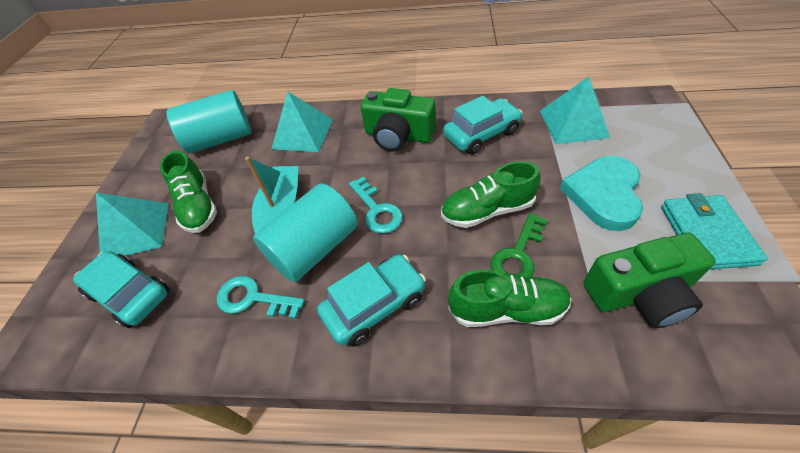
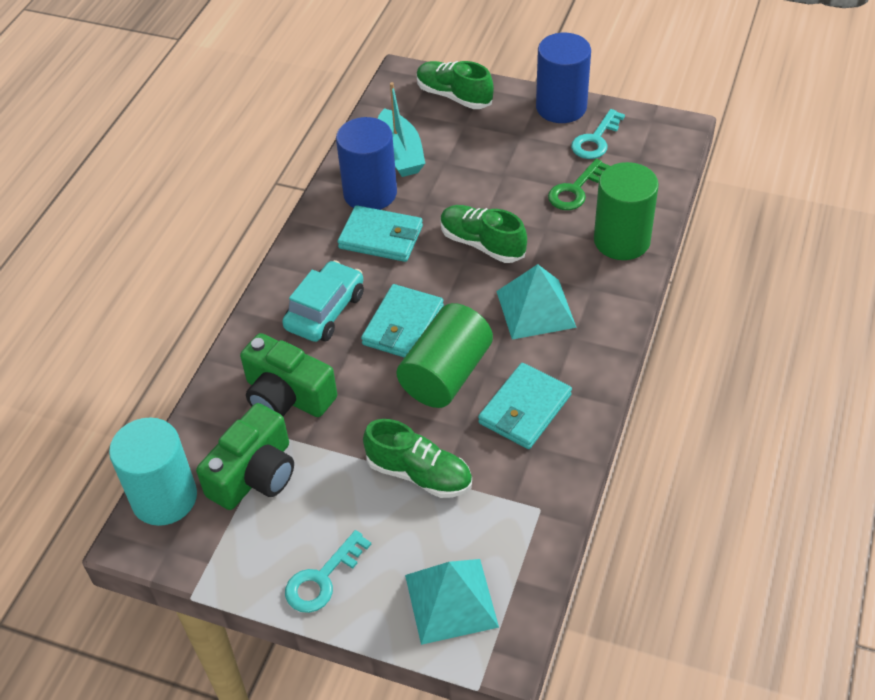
blue cylinder: none = 0 -> [336,117,397,210] [536,33,591,123] = 2
green cylinder: none = 0 -> [396,303,493,408] [594,162,659,260] = 2
turquoise car: [73,251,169,328] [317,254,426,347] [443,96,523,155] = 3 -> [282,260,364,342] = 1
turquoise cylinder: [166,90,252,153] [253,183,357,282] = 2 -> [109,417,197,526] = 1
turquoise heart: [560,156,643,231] = 1 -> none = 0
turquoise pyramid: [96,193,169,256] [271,91,333,152] [540,77,610,144] = 3 -> [405,559,499,645] [496,264,577,340] = 2
turquoise wallet: [661,193,768,269] = 1 -> [338,205,423,262] [361,284,444,358] [478,363,572,449] = 3

